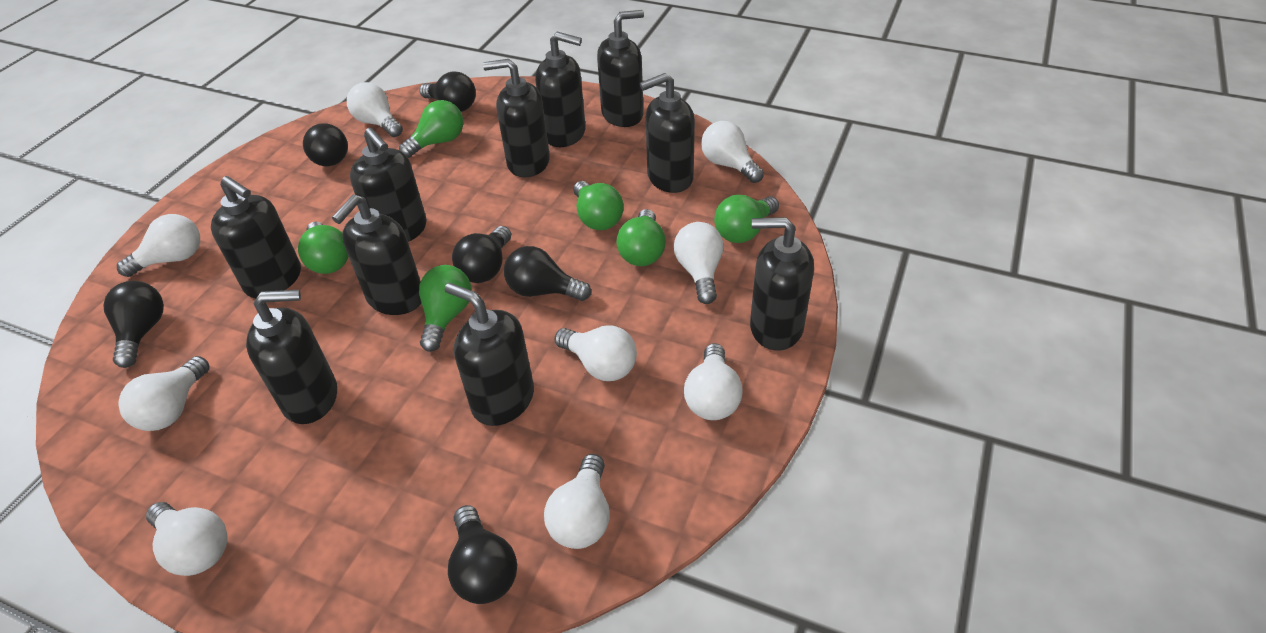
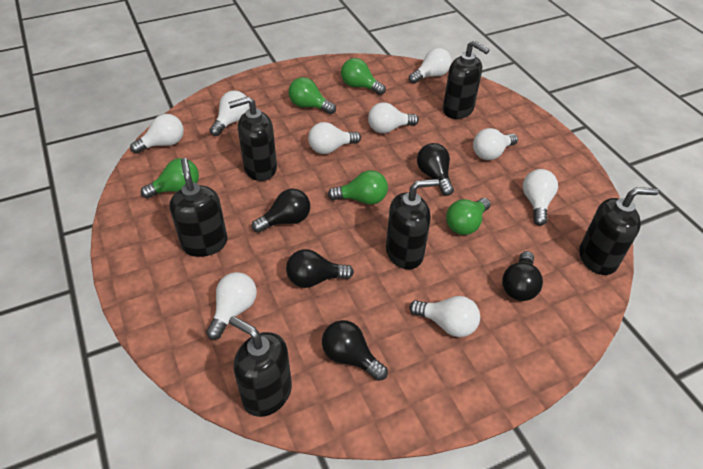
black light bulb: [103,281,164,368] [303,123,348,166] [419,71,476,112] [448,505,517,604] [452,226,511,283] [504,246,591,301] = 6 -> [252,189,310,233] [286,249,354,288] [322,320,388,381] [417,143,454,196] [502,251,543,301] = 5
black soap dispenser: [211,176,301,298] [246,290,337,424] [332,195,421,315] [350,128,427,242] [445,283,534,426] [483,59,550,178] [535,32,586,147] [597,10,644,127] [640,73,695,193] [750,217,814,351] = 10 -> [170,158,227,257] [228,97,277,181] [229,316,292,417] [386,179,439,269] [443,40,490,119] [579,187,659,275] = 6
green light bulb: [298,222,349,274] [399,100,463,158] [419,265,472,352] [573,181,624,230] [616,209,666,266] [714,195,779,243] = 6 -> [141,158,199,199] [288,77,336,114] [328,170,388,205] [341,58,386,95] [446,198,491,235] = 5

